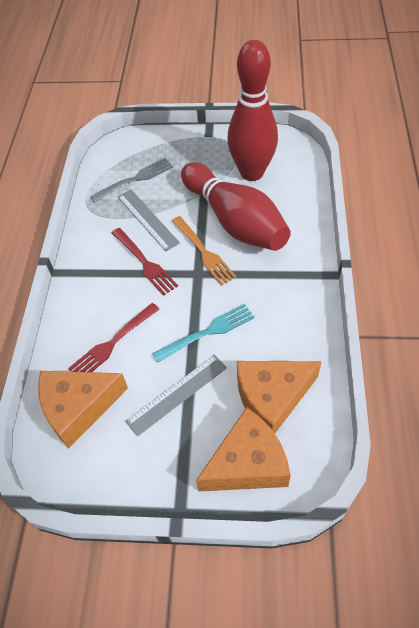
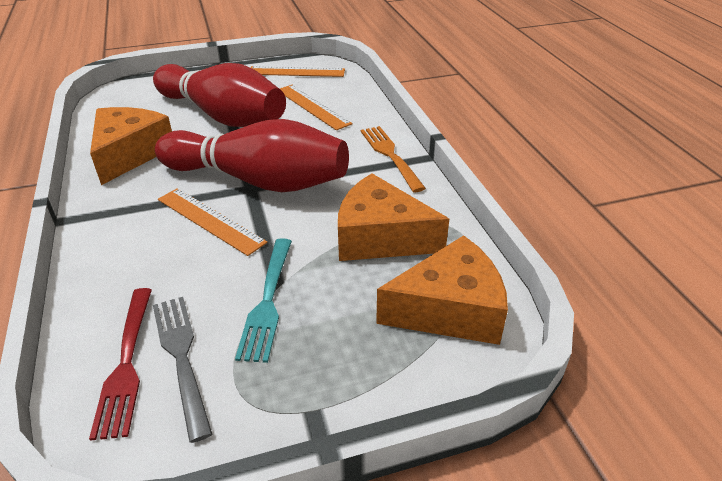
grey ruler: [118,190,180,251] [125,355,227,437] = 2 -> none = 0
orange ruler: none = 0 -> [158,188,267,256] [250,66,345,77] [280,85,353,130] = 3
red fork: [68,303,160,372] [112,228,178,296] = 2 -> [89,288,152,441] = 1

